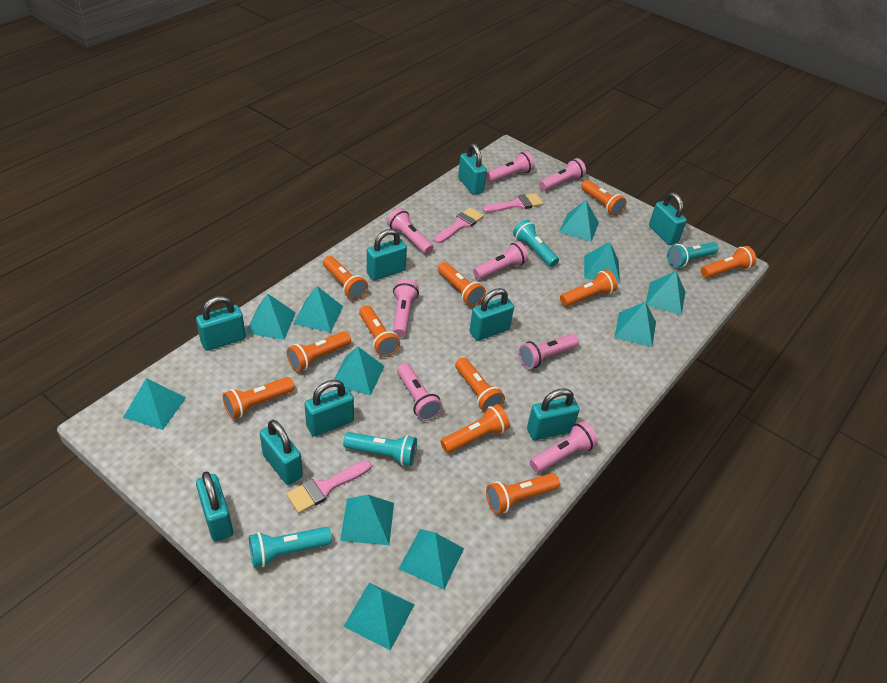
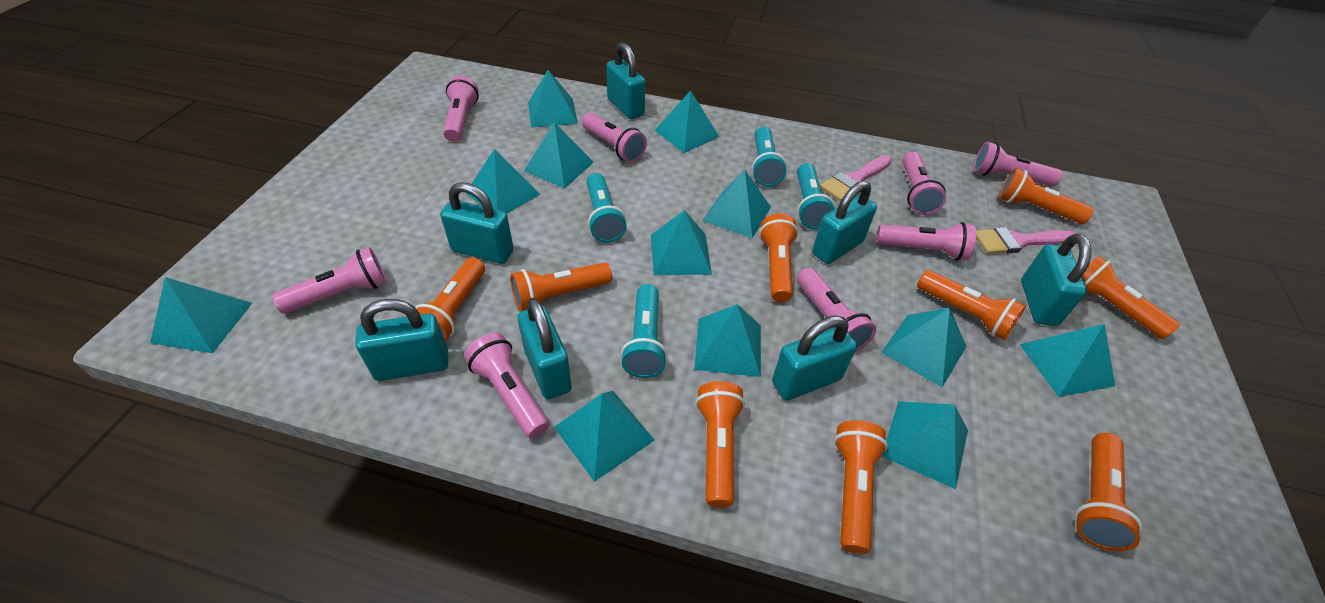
orange flashlight: [223,377,294,419] [287,331,351,372] [323,256,368,300] [359,305,400,357] [438,262,486,307] [441,404,510,453] [455,357,505,413] [486,473,560,514] [560,270,618,306] [581,180,627,216] [701,246,756,278] = 11 -> [415,258,485,342] [511,262,612,312] [696,381,745,508] [759,214,798,302] [834,420,888,554] [917,270,1026,340] [998,168,1094,224] [1074,433,1142,551] [1082,255,1180,339] = 9
pink brush: [286,460,371,513] [434,208,484,243] [483,193,544,213] = 3 -> [820,155,892,201] [976,227,1075,254] = 2
turquoise padlock: [196,296,246,351] [196,471,233,542] [260,420,303,485] [305,380,354,436] [367,229,407,280] [458,143,487,195] [469,288,514,341] [527,388,580,440] [649,192,687,245] = 9 -> [355,299,448,381] [440,182,514,264] [517,298,572,399] [606,42,645,119] [772,315,857,400] [812,180,877,264] [1021,233,1092,326] = 7
turquoise pyramid: [123,378,186,430] [246,294,296,340] [294,286,343,332] [334,347,384,396] [340,495,394,545] [343,583,415,651] [399,529,464,589] [559,200,599,242] [584,242,620,283] [614,302,656,347] [646,271,685,315] = 11 -> [150,277,252,353] [466,149,541,214] [524,122,594,189] [528,70,578,127] [554,391,655,482] [651,210,712,275] [654,90,719,153] [694,304,761,377] [702,170,771,239] [881,308,967,387] [882,401,968,489] [1020,324,1115,397] = 12

